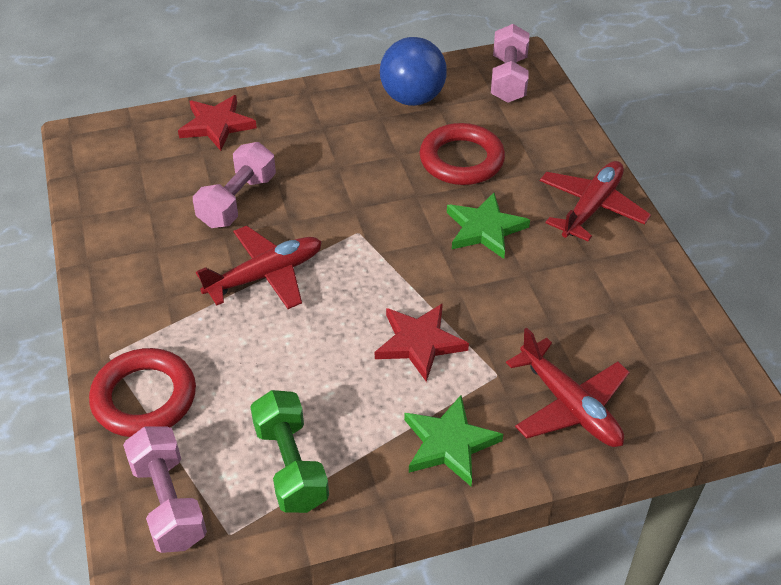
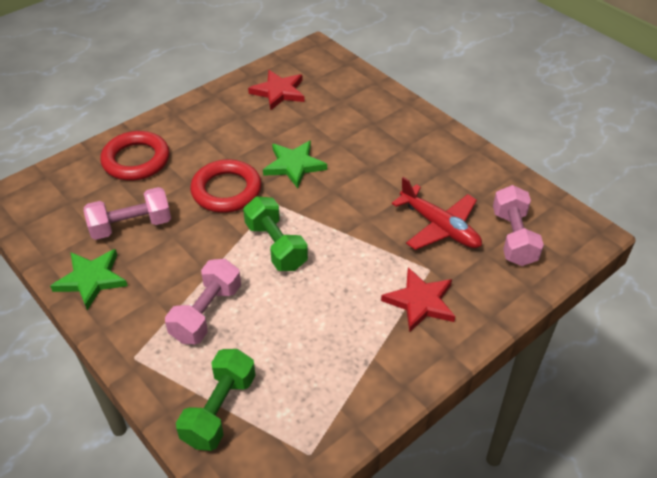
blue ball: [380,37,447,106] = 1 -> none = 0
green dumbbell: [250,390,329,513] = 1 -> [176,349,256,451] [243,196,308,271] = 2
red plane: [196,226,322,309] [506,328,630,447] [540,161,651,242] = 3 -> [392,177,482,250] = 1

